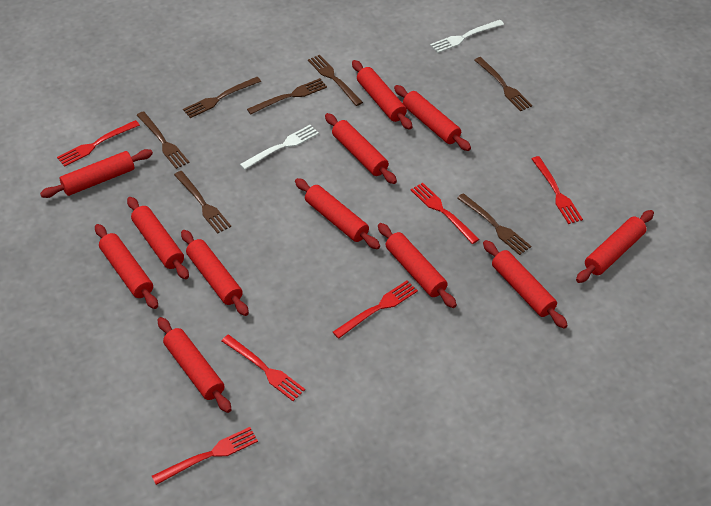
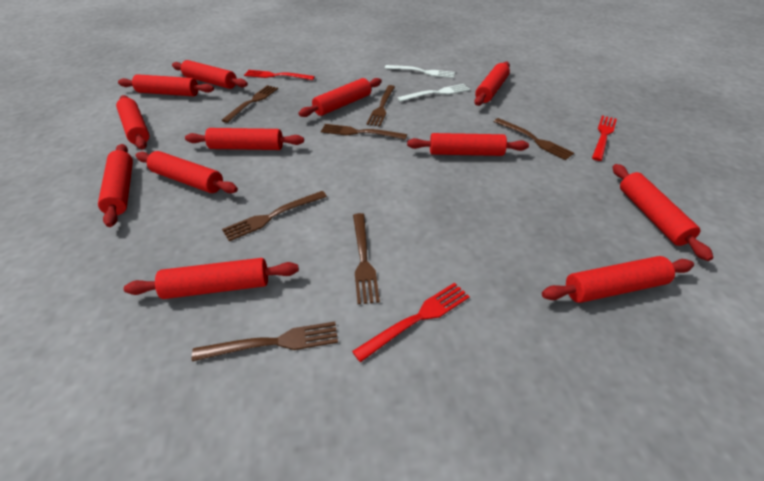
red fork: [57,120,140,167] [152,427,258,485] [222,335,305,401] [333,281,418,339] [411,182,479,244] [532,156,583,224] = 6 -> [244,70,315,80] [352,283,470,362] [592,116,617,161] = 3

